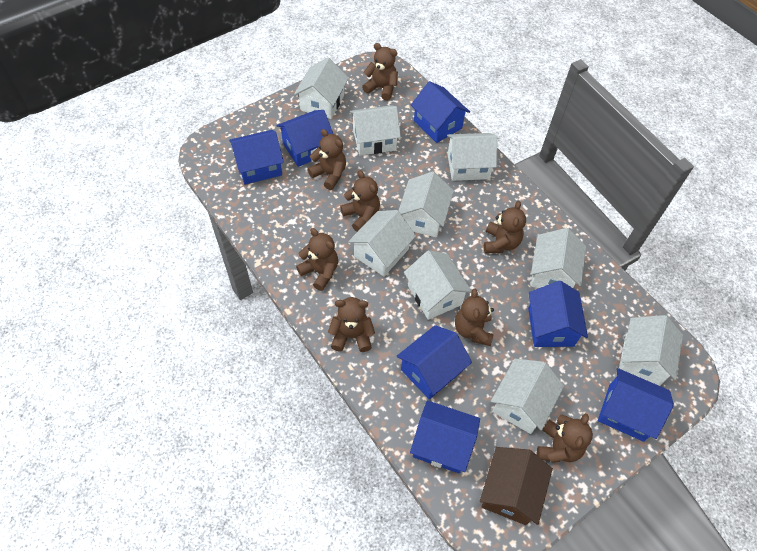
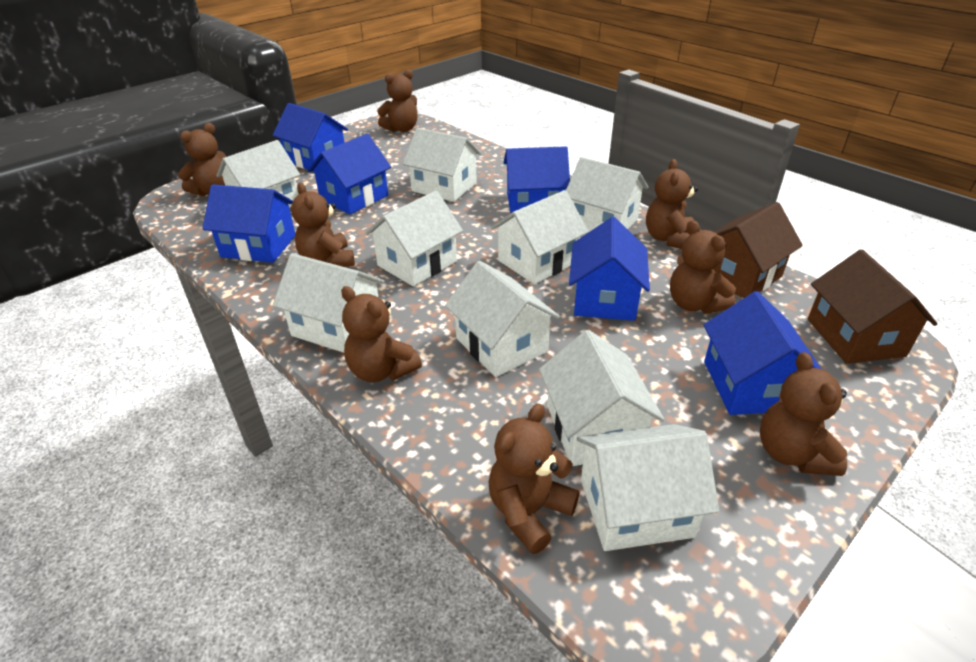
blue house: [229,130,284,185] [277,110,333,167] [397,325,472,399] [410,400,480,473] [411,81,470,143] [528,281,588,347] [598,368,674,442] = 7 -> [202,184,295,263] [273,103,348,172] [308,134,391,214] [504,146,570,213] [569,217,650,321] [704,291,821,415] = 6
brown house: [480,447,553,525] = 1 -> [714,202,803,298] [808,250,938,364] = 2

